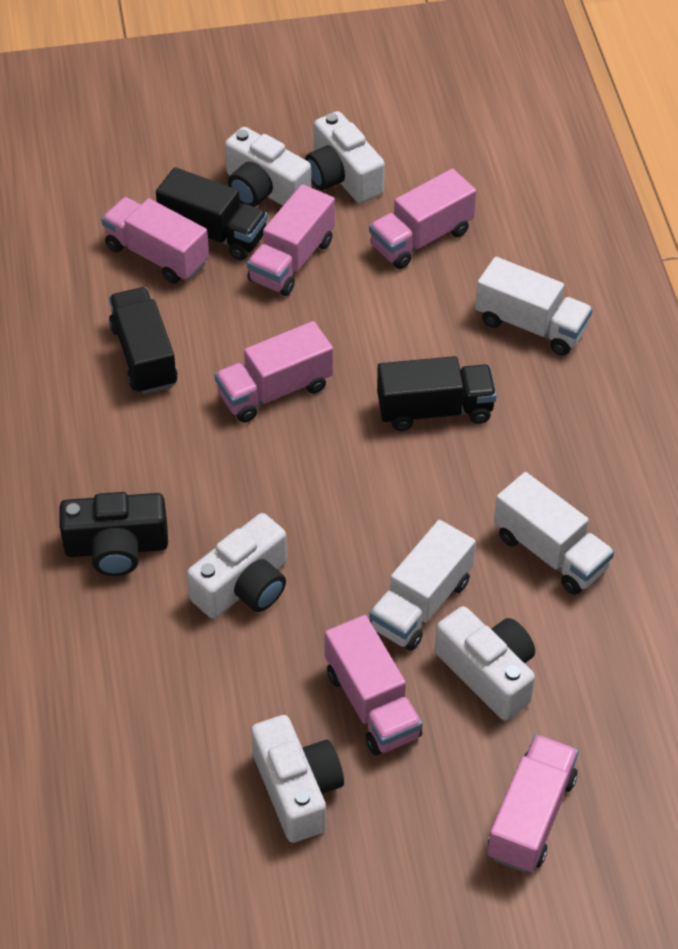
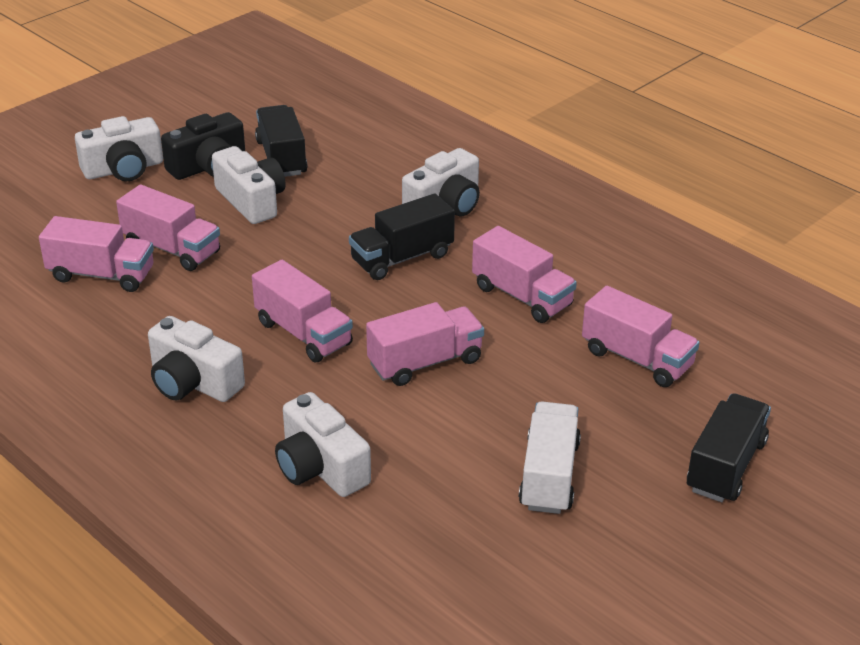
white truck: [369,520,476,651] [475,257,593,355] [494,472,614,595] = 3 -> [519,402,581,514] = 1

